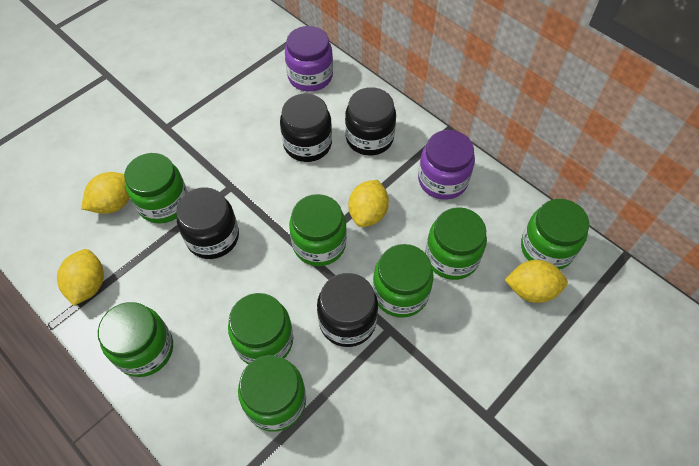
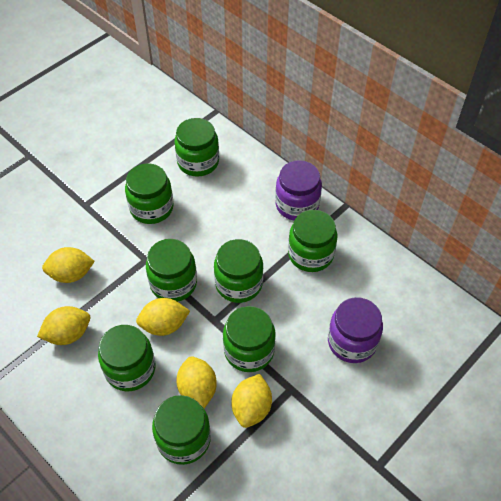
black jar: [176,187,239,259] [280,94,332,162] [317,273,378,347] [345,87,396,156] = 4 -> none = 0
yellow lemon: [57,249,104,306] [81,172,130,214] [348,180,389,227] [505,260,568,303] = 4 -> [37,306,90,345] [42,247,95,283] [136,298,190,336] [177,356,217,408] [231,374,272,428] = 5

